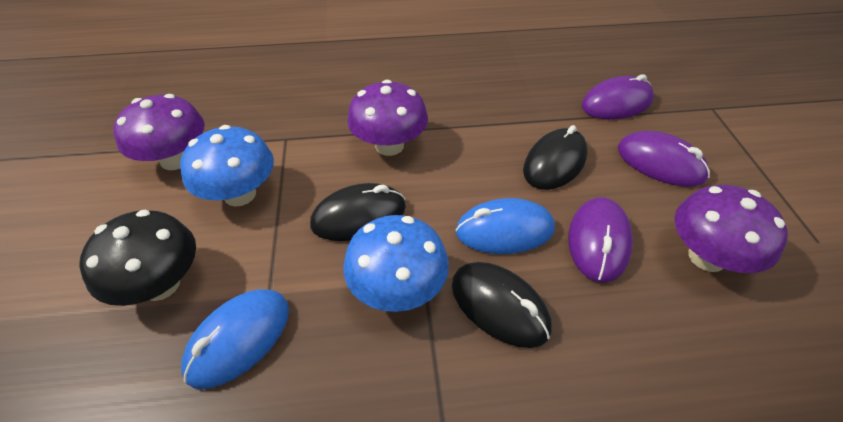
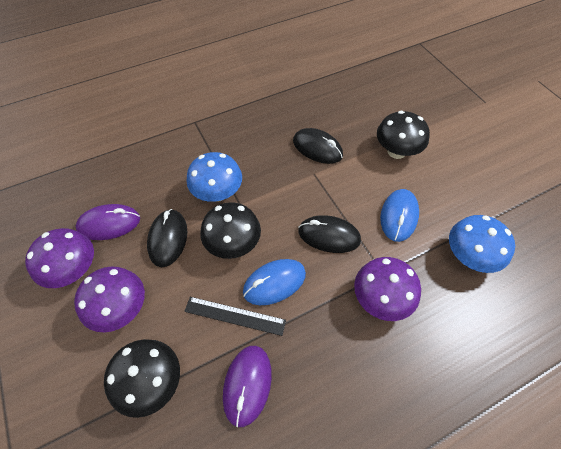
black mushroom: [79,209,196,306] = 1 -> [104,339,180,418] [200,202,261,259] [377,111,430,159] = 3
black ruler: none = 0 -> [184,297,286,336] = 1
purple mouse: [568,197,633,283] [582,74,654,120] [618,131,710,187] = 3 -> [76,204,140,240] [223,346,272,427] = 2

